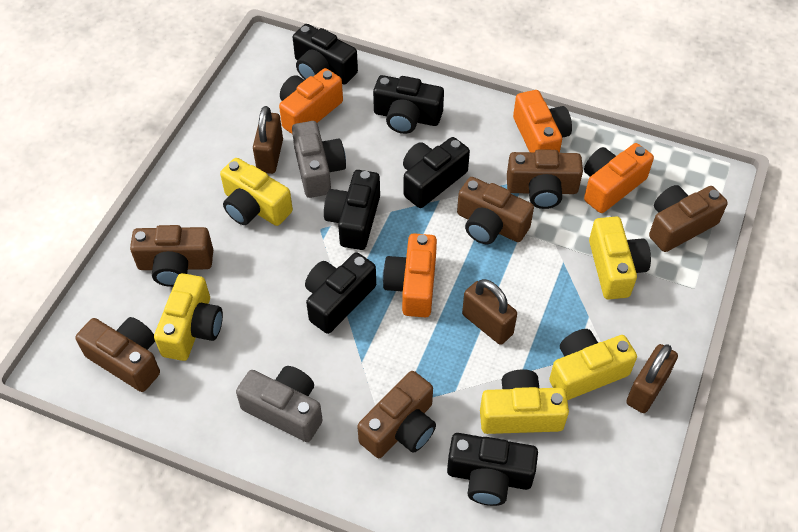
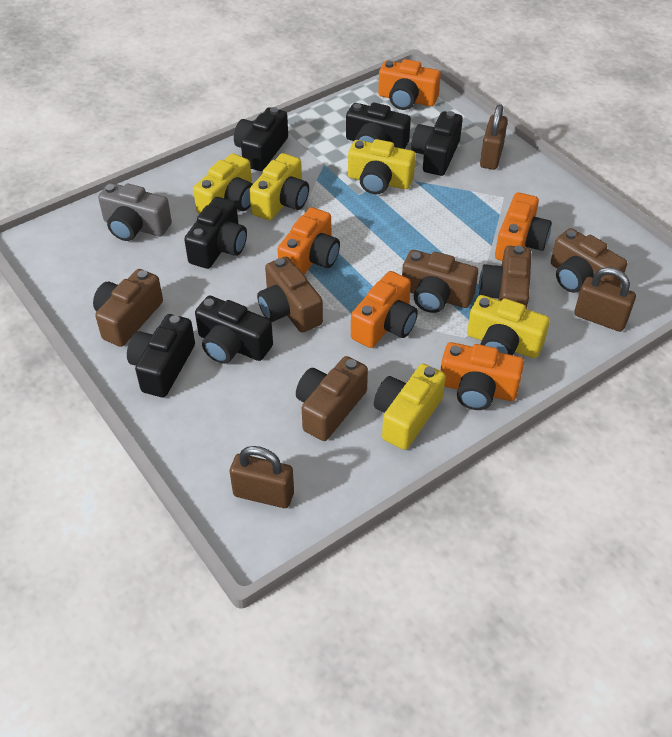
grey camera: [236,366,323,442] [292,121,346,198] = 2 -> [98,183,172,241] = 1
orange camera: [279,68,343,134] [383,233,437,317] [513,90,572,153] [584,143,654,213] = 4 -> [278,207,340,275] [351,271,418,348] [378,59,441,110] [440,342,524,410] [495,192,552,261] = 5

